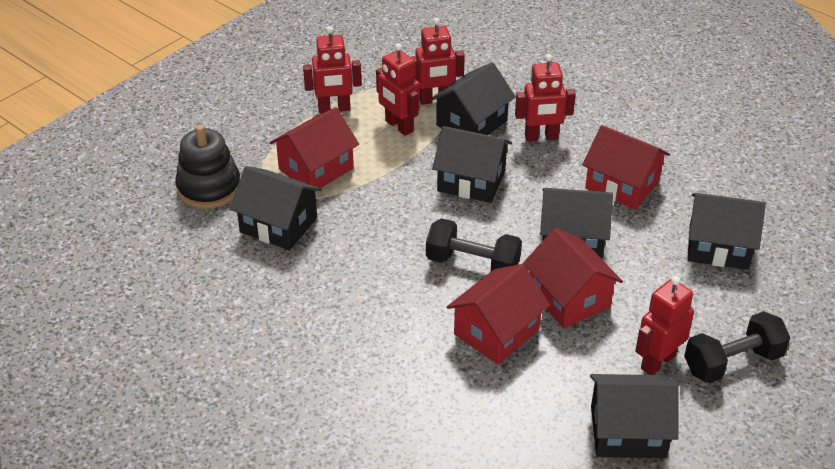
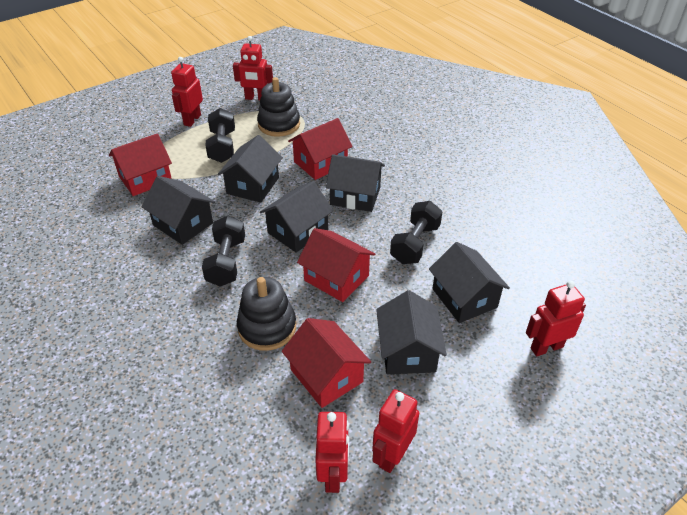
black dumbbell: [426,218,522,271] [684,311,790,384] = 2 -> [202,216,245,287] [205,108,235,163] [390,201,443,264] = 3
black stacking toy: [175,125,240,209] = 1 -> [237,277,296,351] [257,77,300,137] = 2

